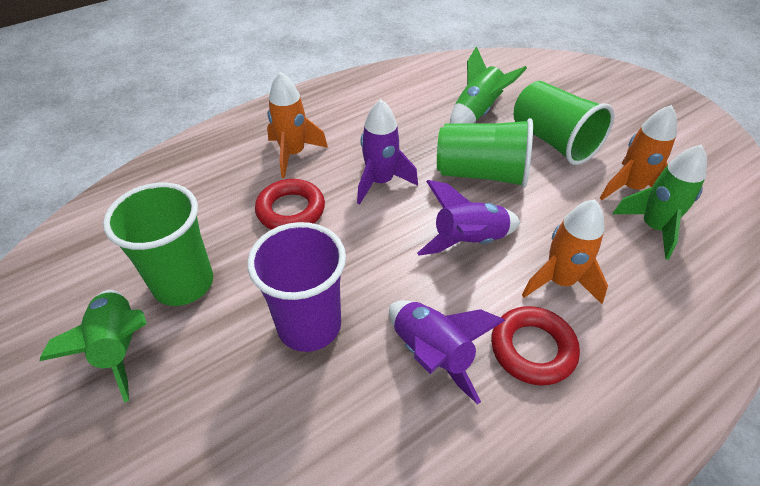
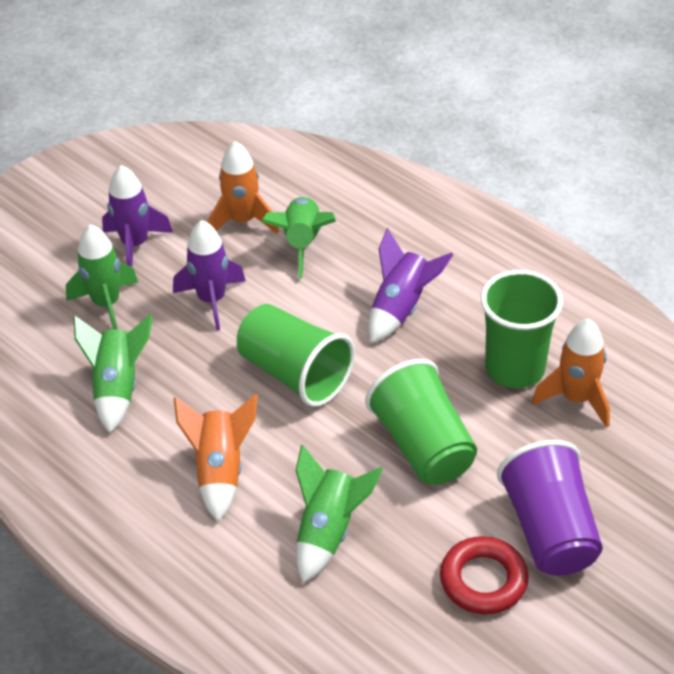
green rocket: [40,290,147,403] [450,46,527,123] [613,144,707,259] = 3 -> [66,224,138,330] [73,314,153,433] [261,197,336,278] [295,444,383,583] = 4
red ring: [255,179,325,230] [491,306,580,385] = 2 -> [440,536,528,615] = 1

